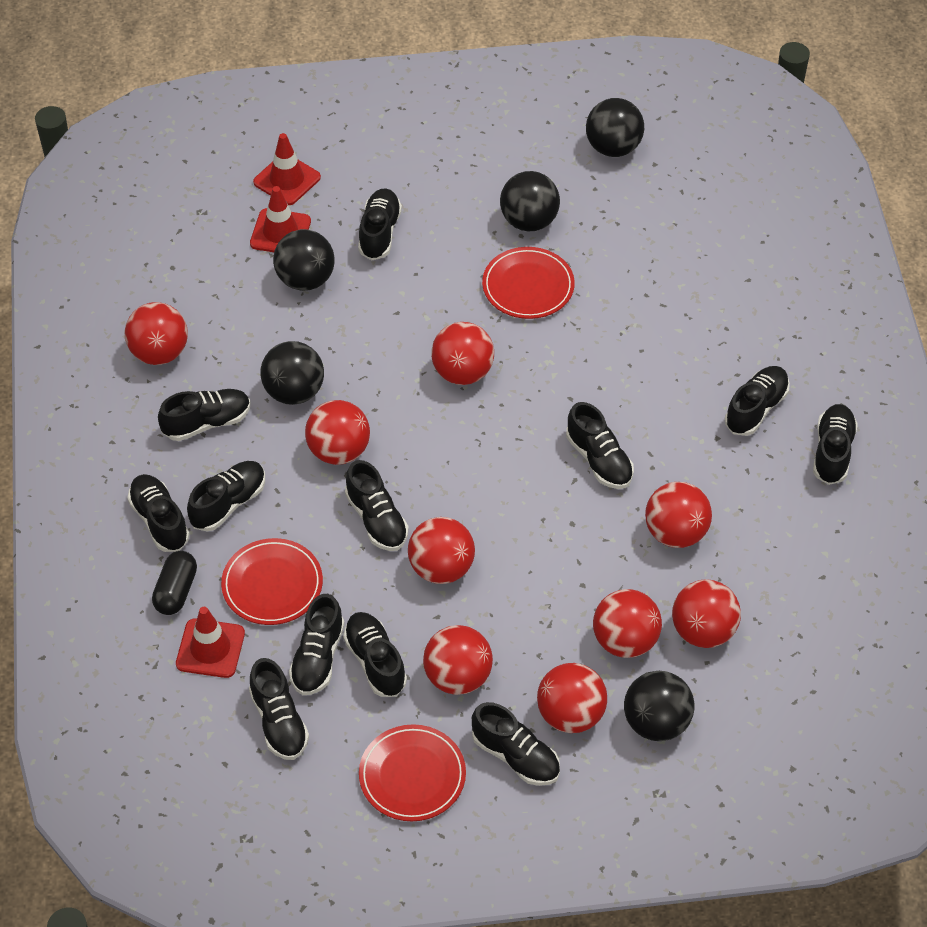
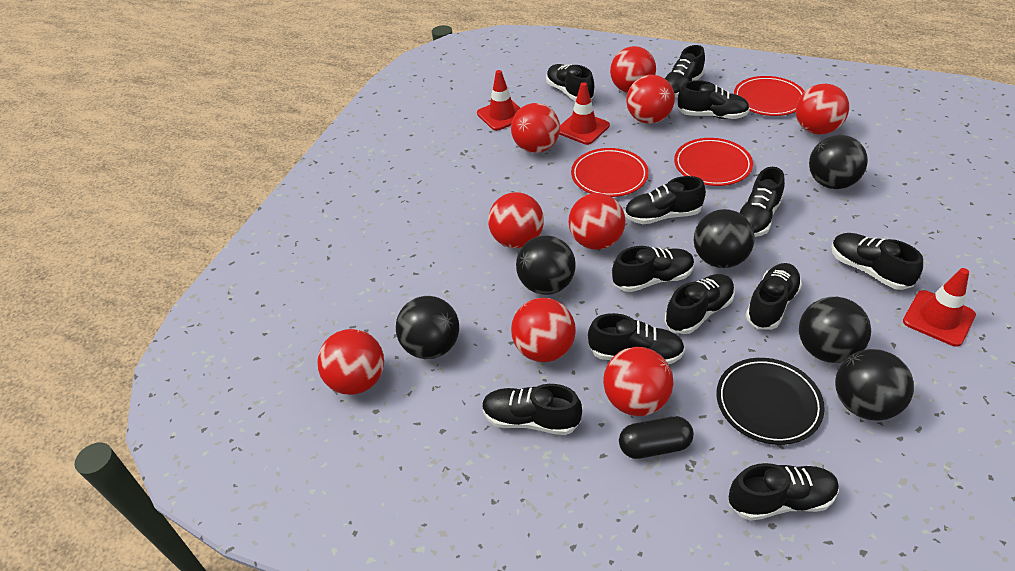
black ball: [261,341,324,405] [273,229,335,291] [500,171,560,231] [586,98,644,157] [624,671,694,741] = 5 -> [396,296,459,359] [516,235,576,295] [694,209,755,268] [799,297,871,363] [809,135,868,189] [835,349,914,420] = 6
black plate: none = 0 -> [716,358,825,445] = 1

